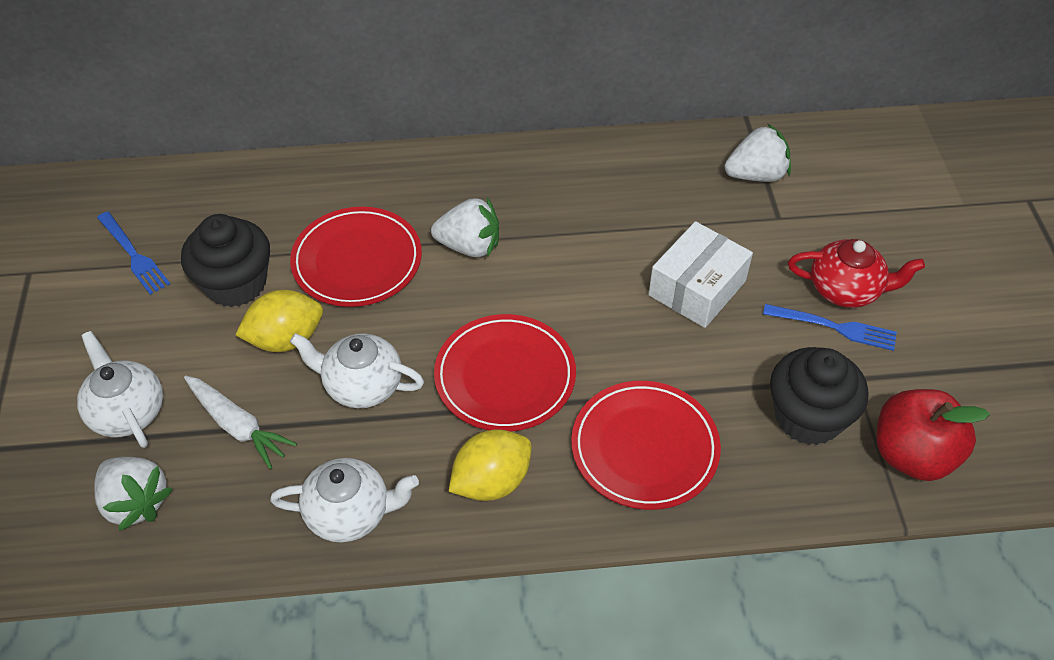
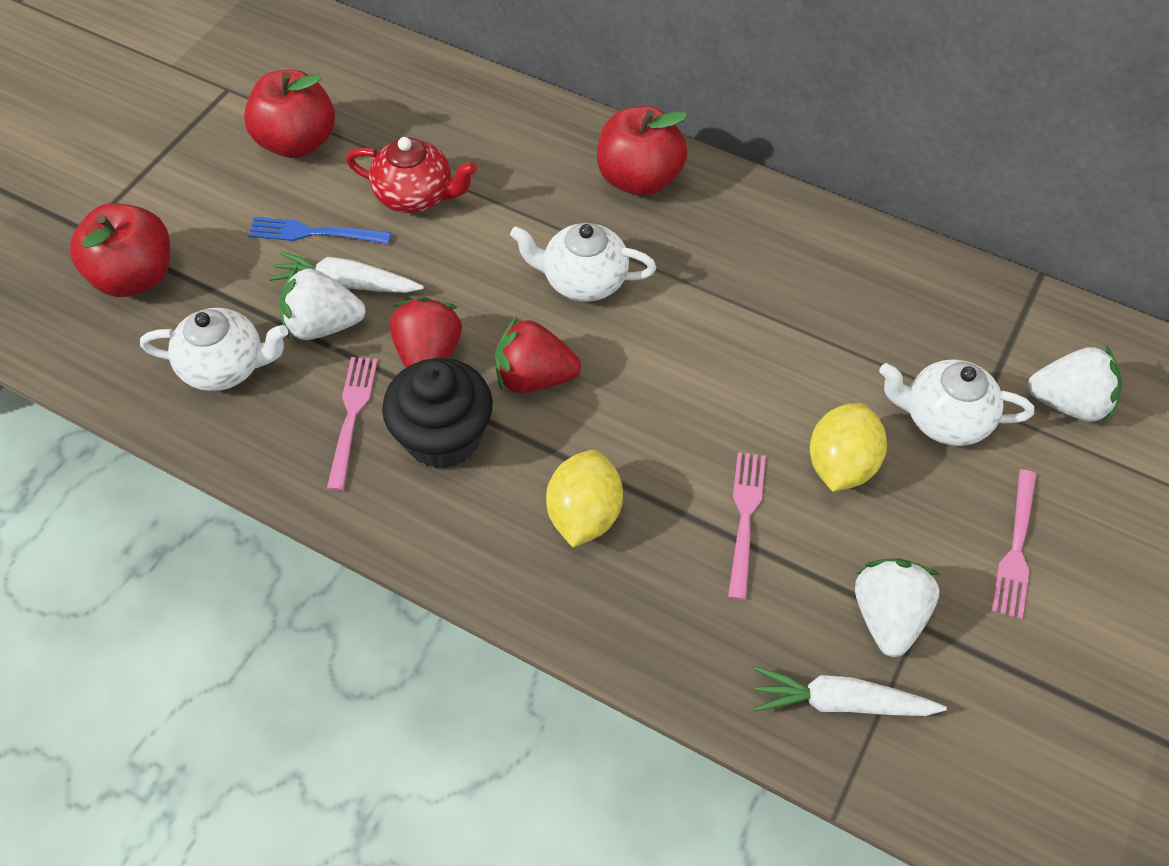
black cupcake: [181,214,270,307] [770,347,868,445] = 2 -> [382,358,493,469] = 1
blue fork: [97,211,170,295] [763,304,897,351] = 2 -> [248,217,391,244] = 1
pink fork: none = 0 -> [327,357,378,491] [728,452,766,600] [992,469,1037,620] = 3
red apple: [876,389,990,481] = 1 -> [70,203,170,297] [244,70,335,158] [597,106,688,196] = 3
red plate: [290,207,422,307] [434,314,576,432] [571,381,721,510] = 3 -> none = 0
red strawberry: none = 0 -> [390,297,462,368] [495,316,581,393] = 2
white box: [648,221,753,328] = 1 -> none = 0
white carrot: [184,376,297,469] = 1 -> [269,251,424,293] [754,667,947,716] = 2

